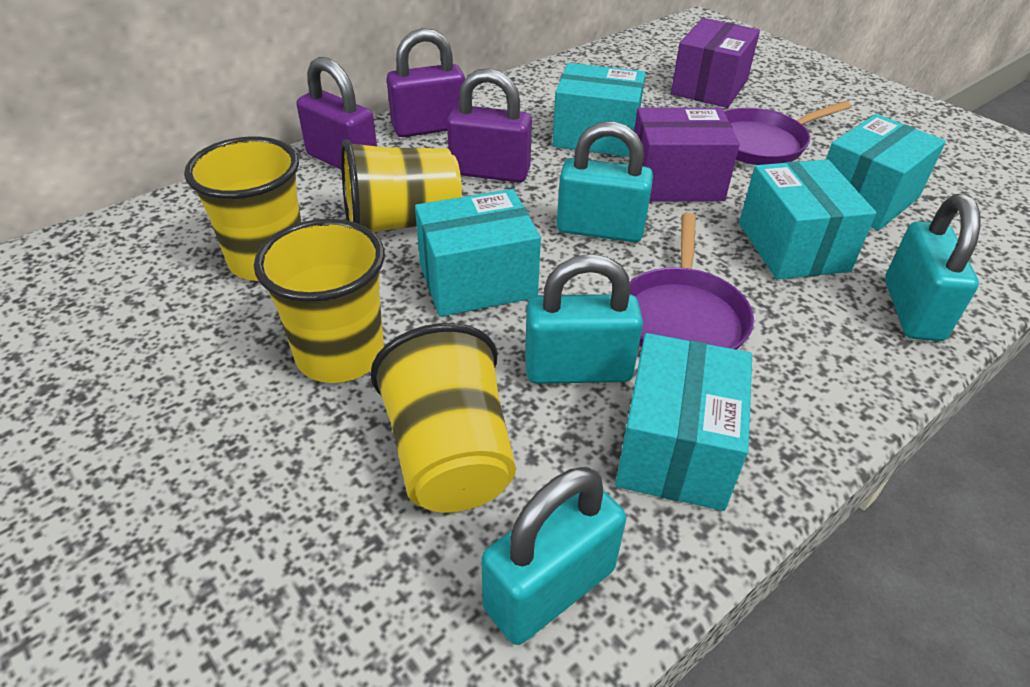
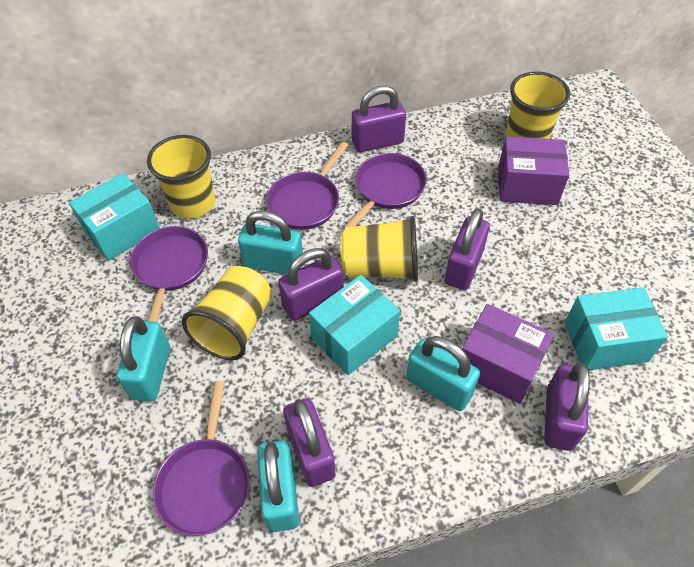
purple padlock: [296,57,377,170] [387,28,465,137] [447,68,532,183] = 3 -> [278,248,344,321] [283,398,336,487] [352,86,406,152] [445,208,490,290] [544,363,590,451] = 5
purple pan: [630,213,754,350] [724,101,851,165] = 2 -> [130,226,208,322] [153,381,250,536] [266,142,348,230] [343,153,427,230] = 4
turquoise box: [415,189,541,317] [552,63,646,157] [615,333,752,511] [739,159,877,280] [826,114,946,230] = 5 -> [69,173,160,261] [309,275,400,375] [565,287,668,370] = 3

